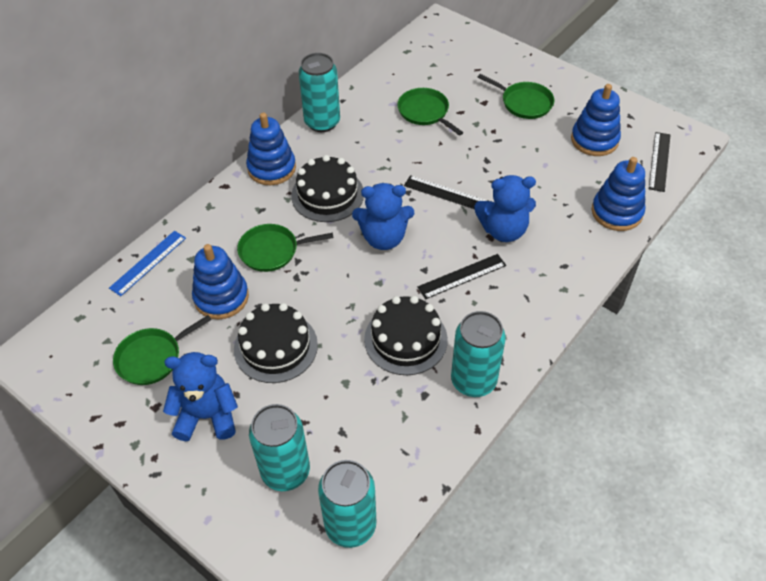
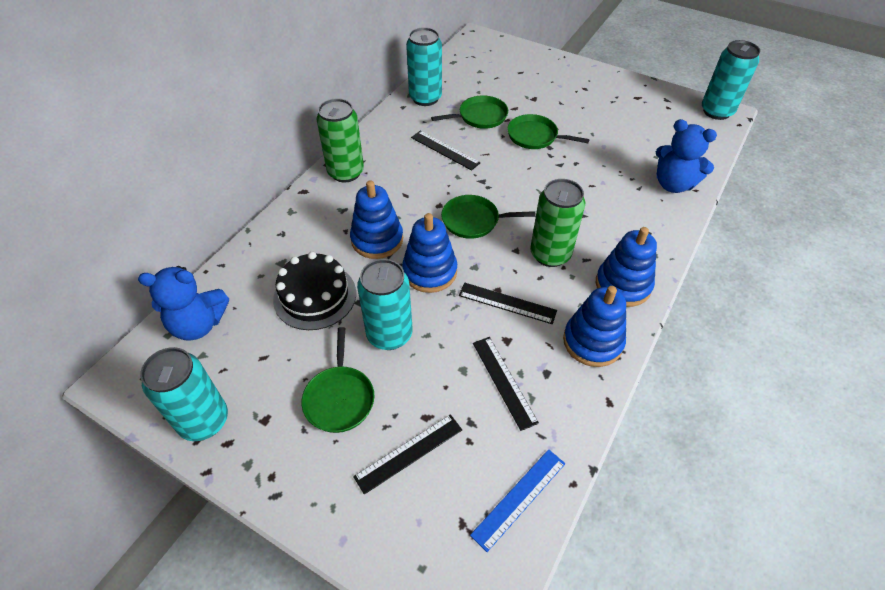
black cake: [234,303,318,383] [291,155,364,222] [364,296,448,375] = 3 -> [273,252,356,330] = 1
black ruler: [404,175,488,209] [418,254,506,299] [649,132,671,192] = 3 -> [353,414,462,495] [411,131,481,171] [459,283,557,324] [473,337,539,431] = 4
blue teddy bear: [163,352,238,441] [352,183,414,250] [474,175,536,242] = 3 -> [138,266,229,341] [656,119,717,193] = 2
green can: none = 0 -> [316,98,364,182] [530,179,585,267] = 2

